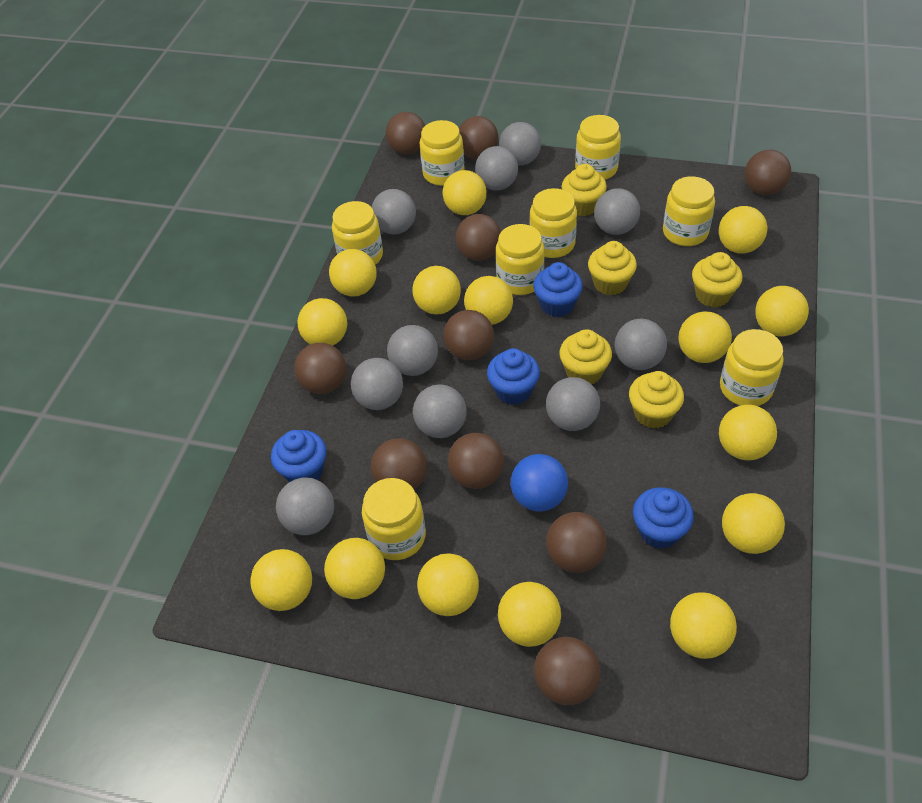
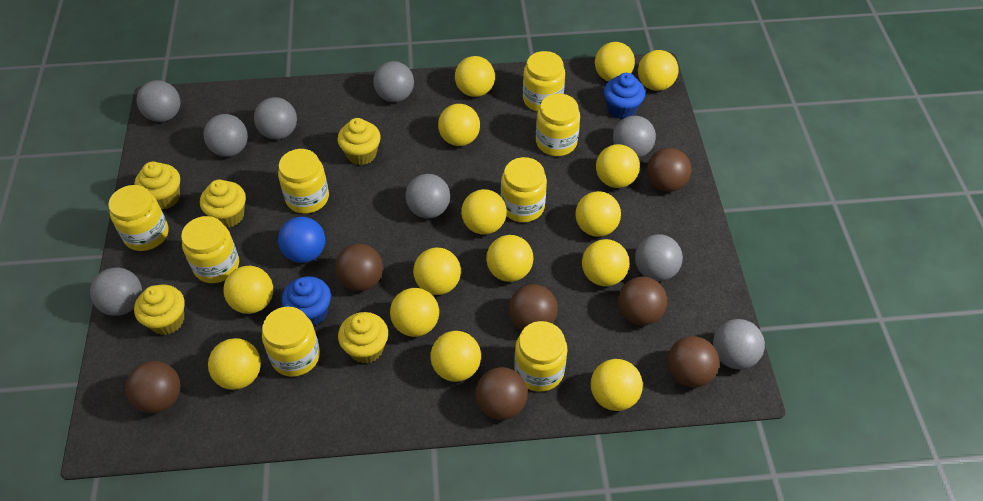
blue cupcake: [271,430,326,482] [487,348,540,405] [533,262,583,317] [633,487,694,549] = 4 -> [282,276,331,325] [604,73,645,119] = 2
brown ball: [294,343,346,394] [371,438,427,490] [386,112,425,154] [444,310,494,360] [448,433,504,489] [456,214,501,261] [459,116,498,159] [534,637,600,705] [546,512,607,573] [745,150,791,195] = 10 -> [125,361,181,413] [335,244,383,291] [475,367,527,420] [509,284,558,330] [618,277,667,325] [647,148,691,192] [667,336,719,387] = 7
grey ball: [276,477,334,535] [351,358,403,410] [372,189,416,235] [387,325,438,376] [413,384,467,438] [475,146,518,191] [499,122,541,166] [546,377,600,431] [594,188,640,235] [615,319,667,370] = 10 -> [90,268,142,316] [137,80,180,122] [204,114,248,157] [254,97,297,140] [373,61,414,102] [406,174,450,219] [613,116,656,158] [635,234,683,281] [713,319,765,370] = 9

